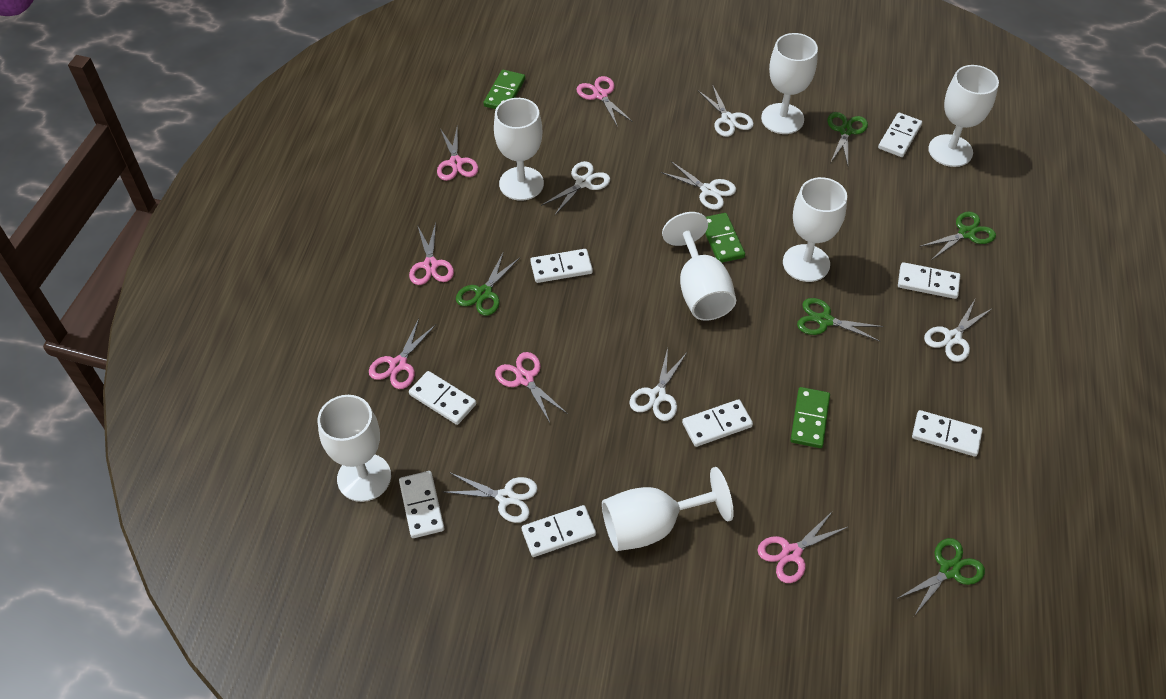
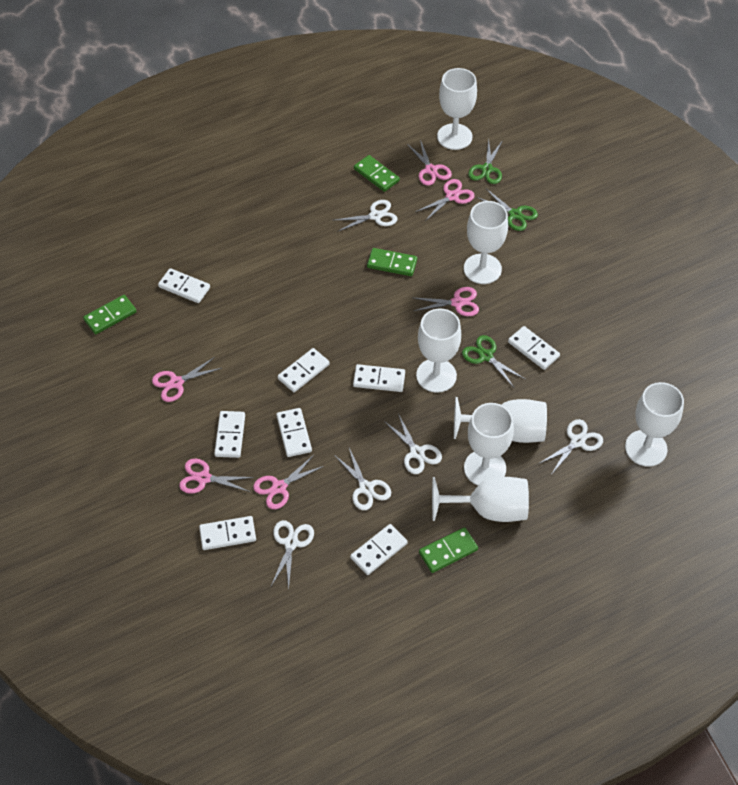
green domino: [484,70,525,109] [705,213,745,263] [790,387,830,448] = 3 -> [83,295,137,334] [354,155,400,192] [367,248,417,276] [419,527,478,573] = 4
green scissors: [456,251,519,316] [797,298,883,341] [827,112,868,165] [897,538,985,616] [919,212,996,259] = 5 -> [462,335,525,387] [468,140,503,184] [477,189,538,231] = 3
white scissors: [445,472,538,523] [541,161,610,216] [630,348,687,421] [660,161,736,210] [697,84,754,137] [924,300,993,362] = 6 -> [271,520,314,590] [334,448,391,510] [335,200,398,232] [384,414,442,474] [538,419,603,475] = 5

